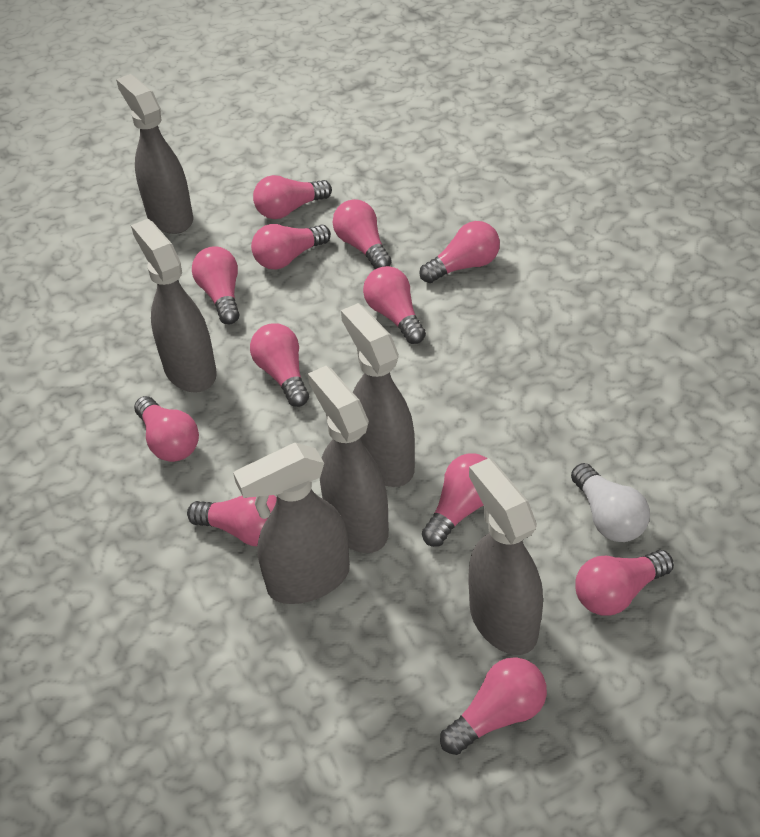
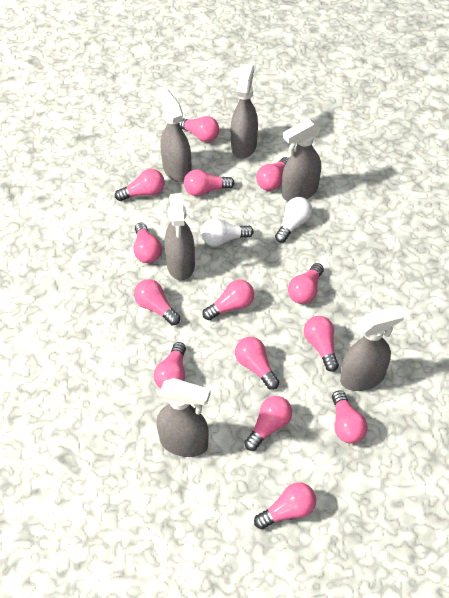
pink light bulb: [134,396,199,462] [187,495,277,546] [192,246,240,324] [250,323,309,407] [251,224,331,269] [253,175,332,219] [333,199,392,269] [363,266,426,344] [419,221,500,283] [422,453,488,547] [440,657,547,755] [575,550,674,616] = 12 -> [115,169,164,201] [133,223,162,263] [134,279,180,325] [154,342,186,389] [179,116,219,142] [184,169,235,196] [203,280,254,320] [235,337,279,390] [244,396,292,451] [254,482,316,529] [256,157,289,191] [288,263,324,304] [304,316,339,372] [332,390,367,443] = 14
white light bulb: [571,463,650,542] = 1 -> [201,218,254,246] [275,197,312,243] = 2

